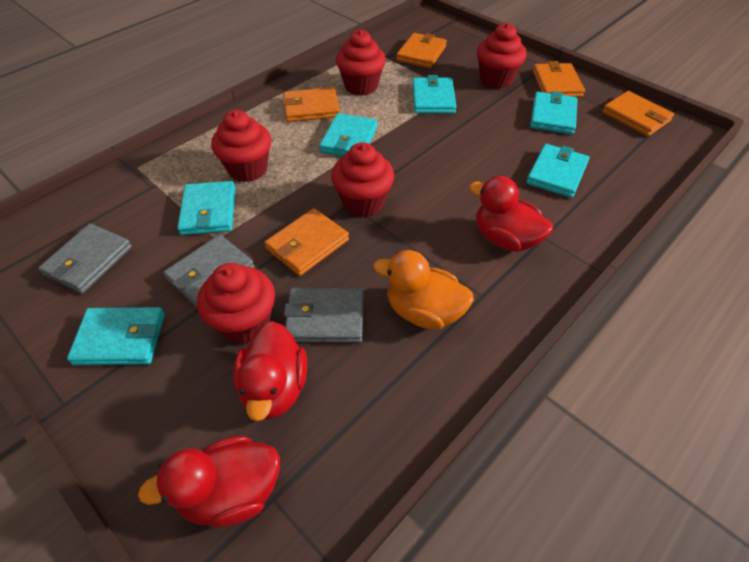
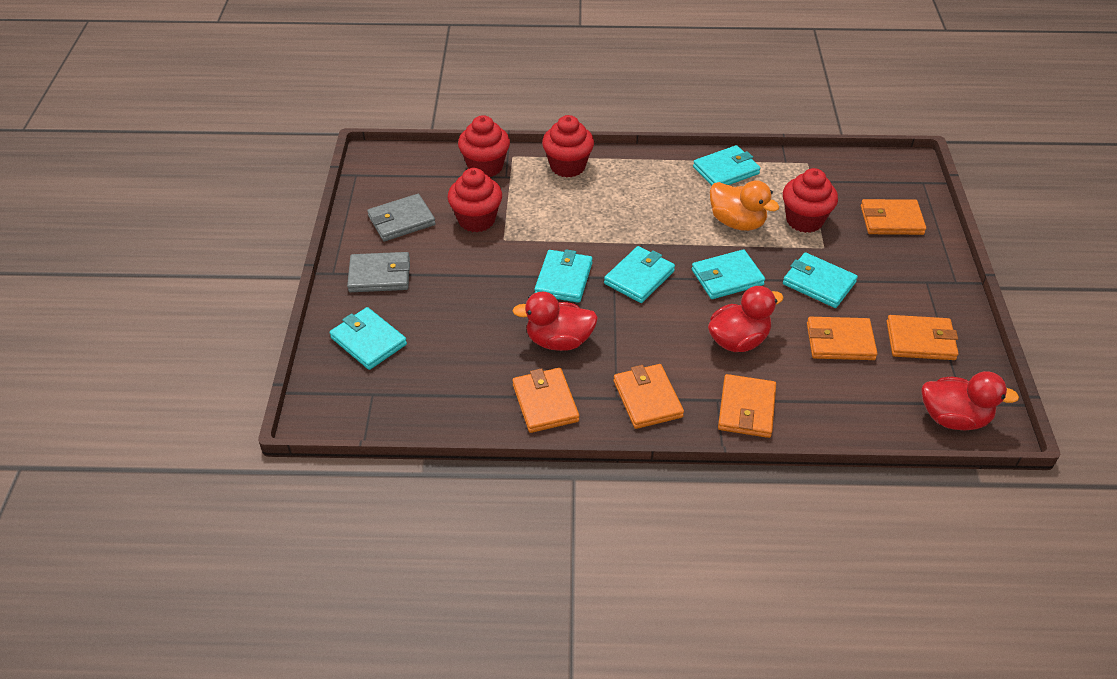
grey wallet: [38,224,132,294] [163,235,255,307] [284,288,364,343] = 3 -> [347,252,410,292] [367,194,436,241] = 2
orange wallet: [264,208,349,276] [282,87,340,122] [396,33,447,68] [533,61,585,97] [602,91,674,137] = 5 -> [512,368,579,433] [614,364,684,429] [718,374,776,438] [807,317,878,360] [861,199,926,235] [886,315,959,360] = 6
red cupcake: [197,263,275,344] [211,110,271,182] [331,142,394,217] [336,29,386,96] [477,23,526,89] = 5 -> [448,168,502,232] [458,115,510,177] [542,115,594,177] [783,168,838,233] = 4

